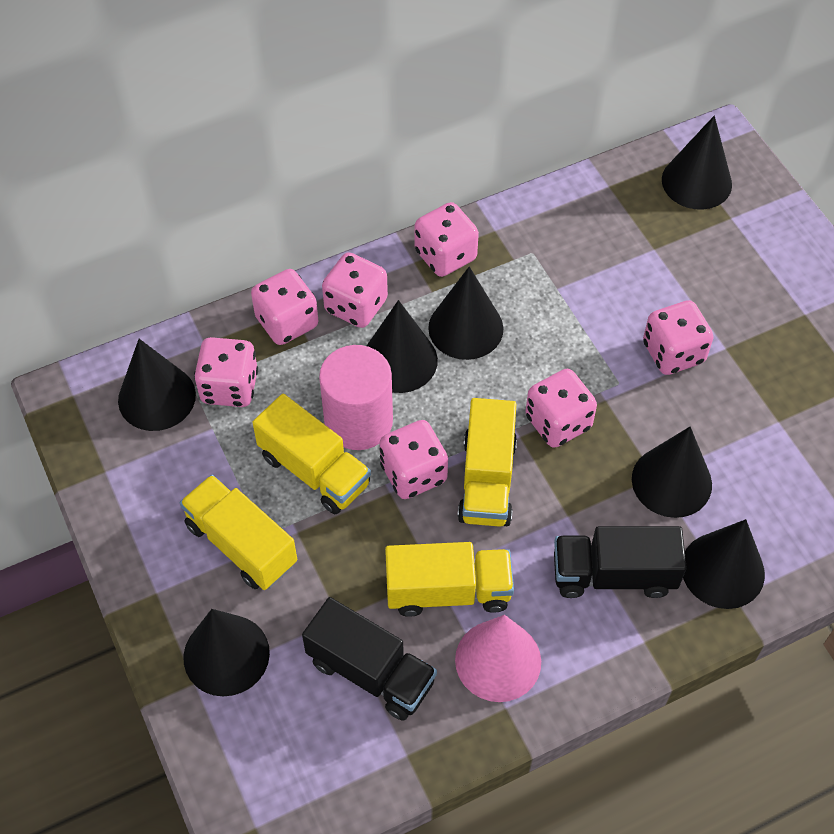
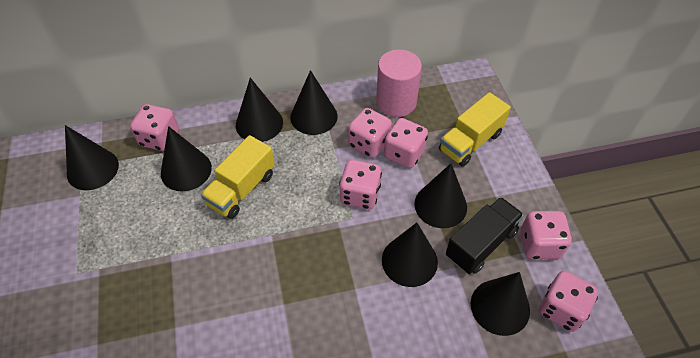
black truck: [302,597,437,721] [554,526,687,598] = 2 -> [446,197,524,274] = 1
pink cone: [455,615,541,702] = 1 -> none = 0
pink dice: [194,337,258,407] [251,269,319,345] [322,252,388,328] [379,420,448,499] [415,202,479,277] [525,369,597,448] [643,300,714,375] = 7 -> [130,104,179,151] [339,160,382,209] [348,108,392,158] [384,118,428,168] [521,211,572,259] [539,271,598,332] = 6
yellow truck: [180,475,297,590] [252,394,371,514] [385,542,514,617] [458,398,517,527] = 4 -> [201,135,275,219] [439,92,511,167] = 2

